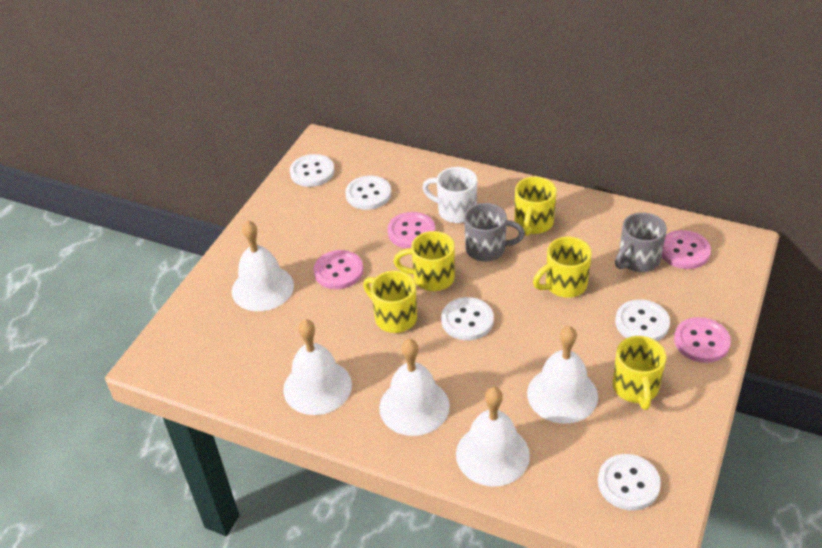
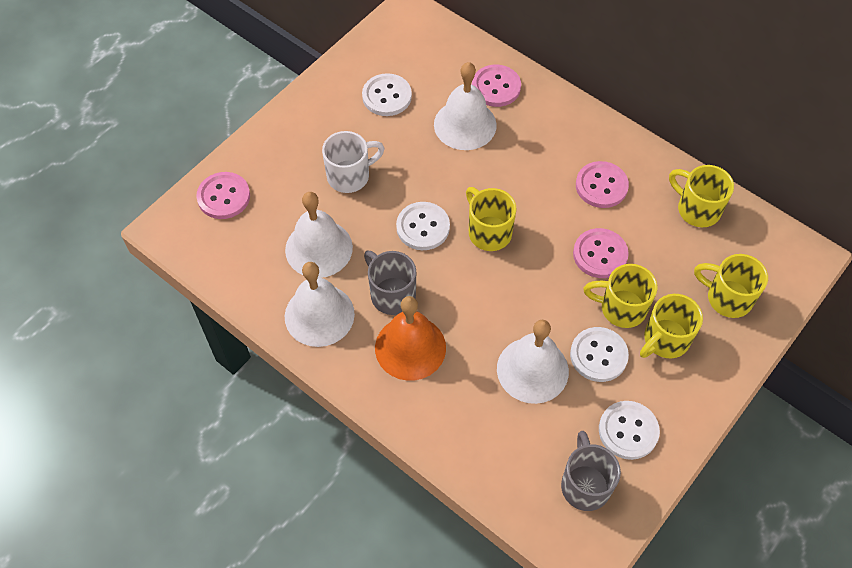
orange bell: none = 0 -> [375,296,446,381] = 1
white bell: [232,220,294,311] [283,319,352,415] [379,339,450,436] [456,387,530,487] [527,326,598,424] = 5 -> [285,192,353,278] [285,262,355,347] [434,62,497,150] [497,320,569,404] = 4
white button: [290,154,335,187] [345,175,391,210] [441,297,494,341] [598,454,661,511] [615,300,670,341] = 5 -> [362,73,412,116] [396,202,450,250] [570,327,629,382] [599,401,660,460] = 4

